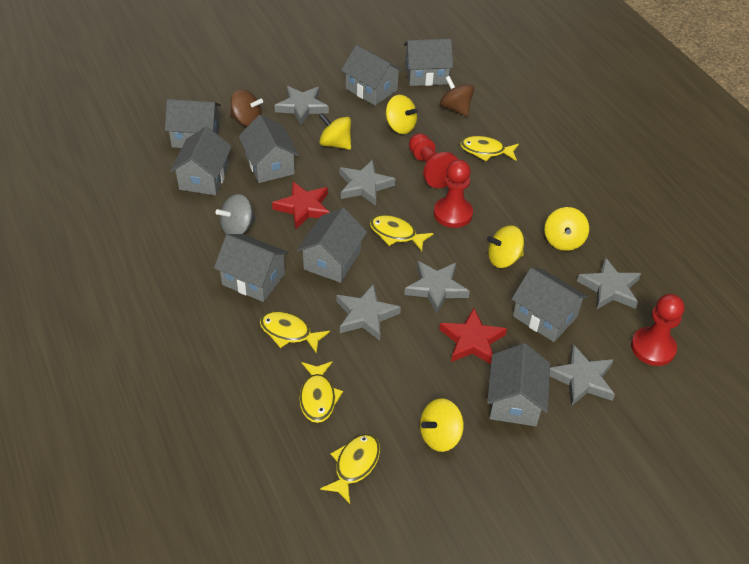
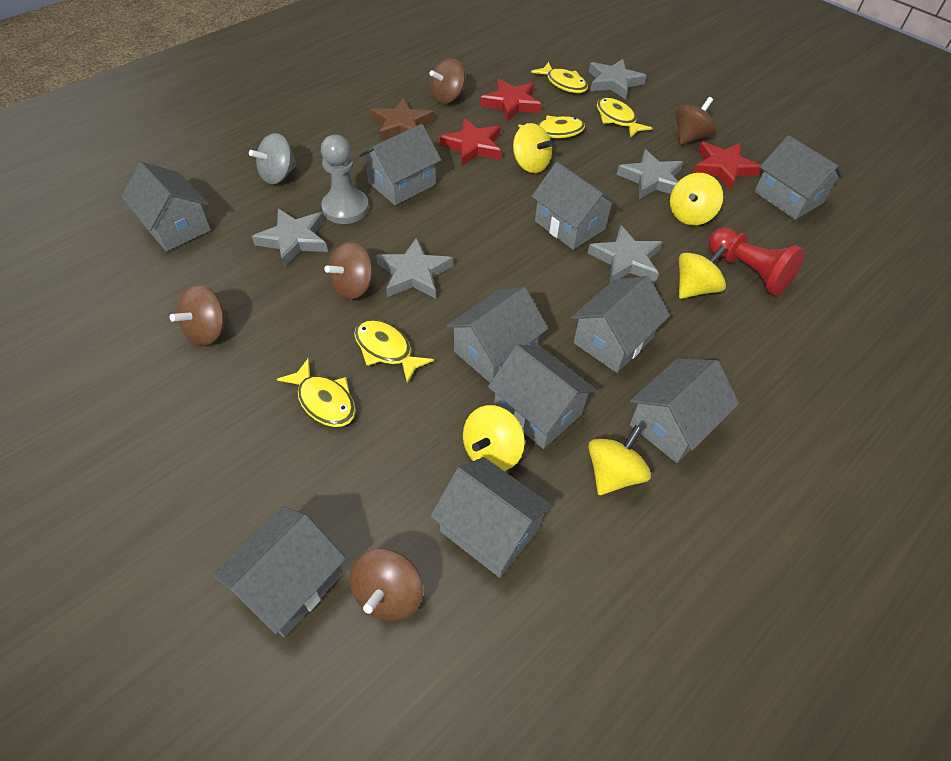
brown spinning top: [230,89,263,127] [440,76,474,116] = 2 -> [170,285,229,346] [324,242,373,299] [350,548,423,621] [429,58,465,104] [675,97,716,145] = 5
brown star: none = 0 -> [371,98,434,141] = 1
grey house: [165,99,221,148] [170,126,232,195] [214,234,289,302] [239,115,299,183] [297,208,367,283] [341,45,403,105] [404,39,453,86] [487,343,550,426] [512,268,588,342] = 9 -> [121,162,211,251] [213,506,346,637] [359,124,441,205] [430,457,553,578] [447,287,548,383] [488,345,596,449] [532,162,618,250] [571,276,670,373] [630,359,739,463] [754,135,844,220] = 10
grey pawn: none = 0 -> [321,135,369,224] = 1
grey star: [274,86,329,125] [337,284,401,341] [339,160,396,206] [404,261,470,314] [550,344,615,406] [577,257,641,310] = 6 -> [252,209,328,267] [376,237,453,299] [588,225,662,283] [589,59,647,99] [617,149,683,199] = 5
red pawn: [409,133,457,188] [434,159,473,228] [631,294,684,366] = 3 -> [708,227,805,296] = 1
red star: [272,182,330,229] [439,308,507,364] = 2 -> [439,118,501,166] [481,79,542,122] [693,142,761,190] = 3

